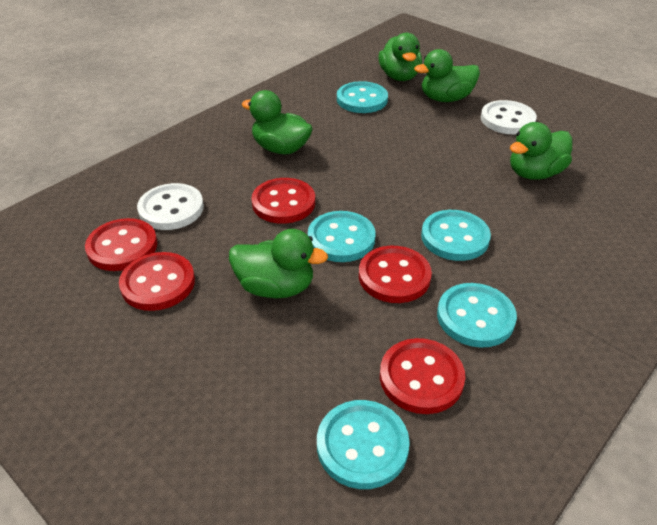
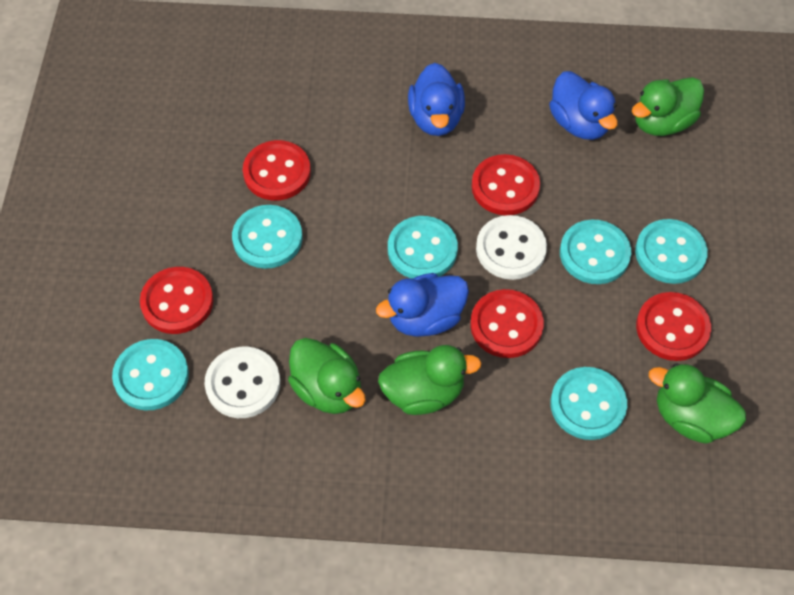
blue duck: none = 0 -> [376,273,469,337] [408,63,465,136] [549,71,618,140] = 3
green duck: [229,229,328,298] [241,90,313,155] [378,33,422,81] [414,49,480,102] [510,122,572,180] = 5 -> [288,338,366,414] [378,345,482,415] [632,77,704,136] [649,364,746,444] = 4
turquoise button: [308,211,376,262] [317,400,410,489] [337,81,388,113] [421,210,491,261] [437,283,517,348] = 5 -> [112,339,189,410] [232,205,303,269] [388,216,458,279] [551,367,627,440] [560,220,631,284] [635,219,708,284] = 6

